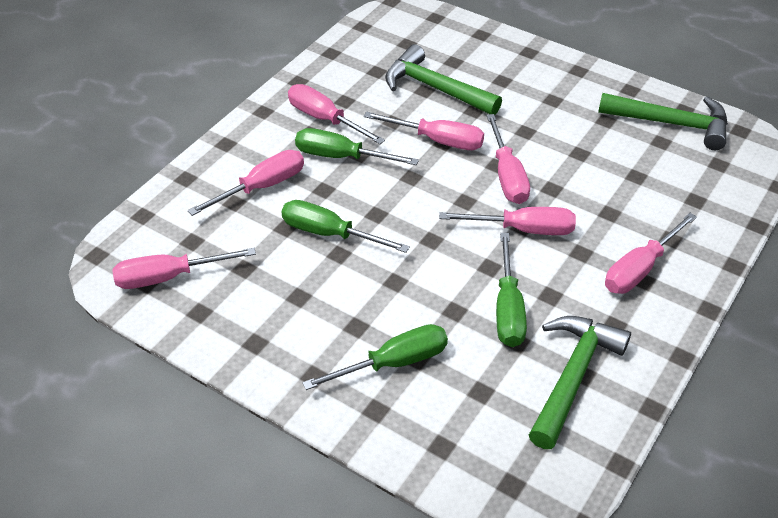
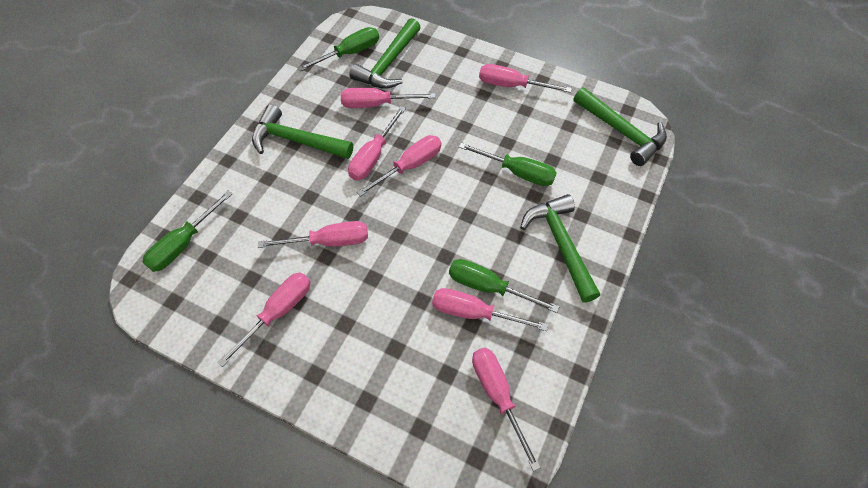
green hammer: [385,44,502,115] [529,316,631,449] [598,93,728,150] = 3 -> [252,104,353,159] [349,18,421,89] [520,194,600,303] [573,88,667,166] = 4
pink screwdriver: [112,248,256,289] [188,150,304,216] [288,84,385,144] [364,112,484,150] [439,207,576,235] [486,114,530,204] [605,213,697,294] = 7 -> [217,273,311,367] [258,221,368,248] [341,88,436,108] [348,106,406,181] [357,135,441,197] [432,288,548,331] [472,348,541,471] [479,64,572,93] = 8

